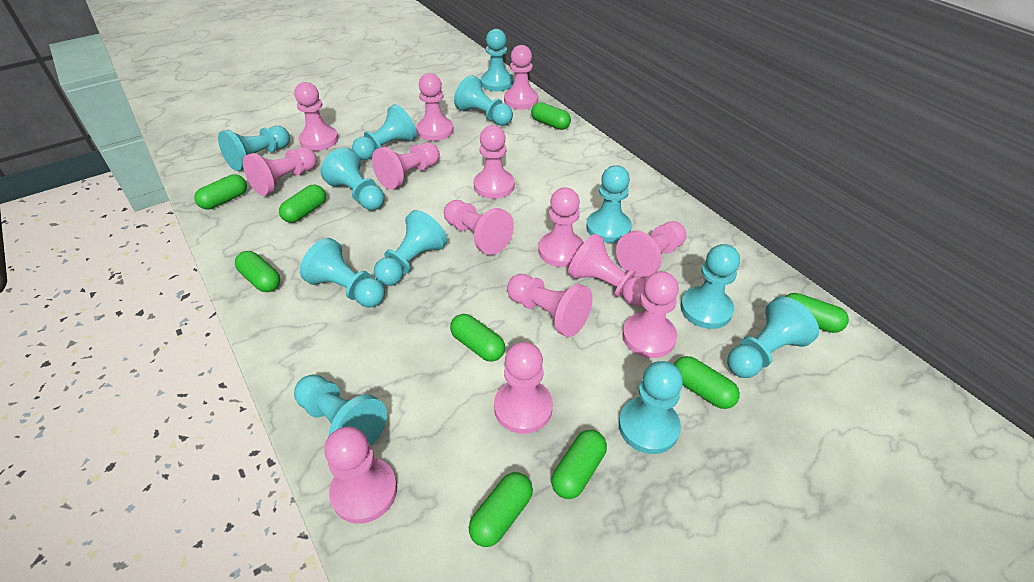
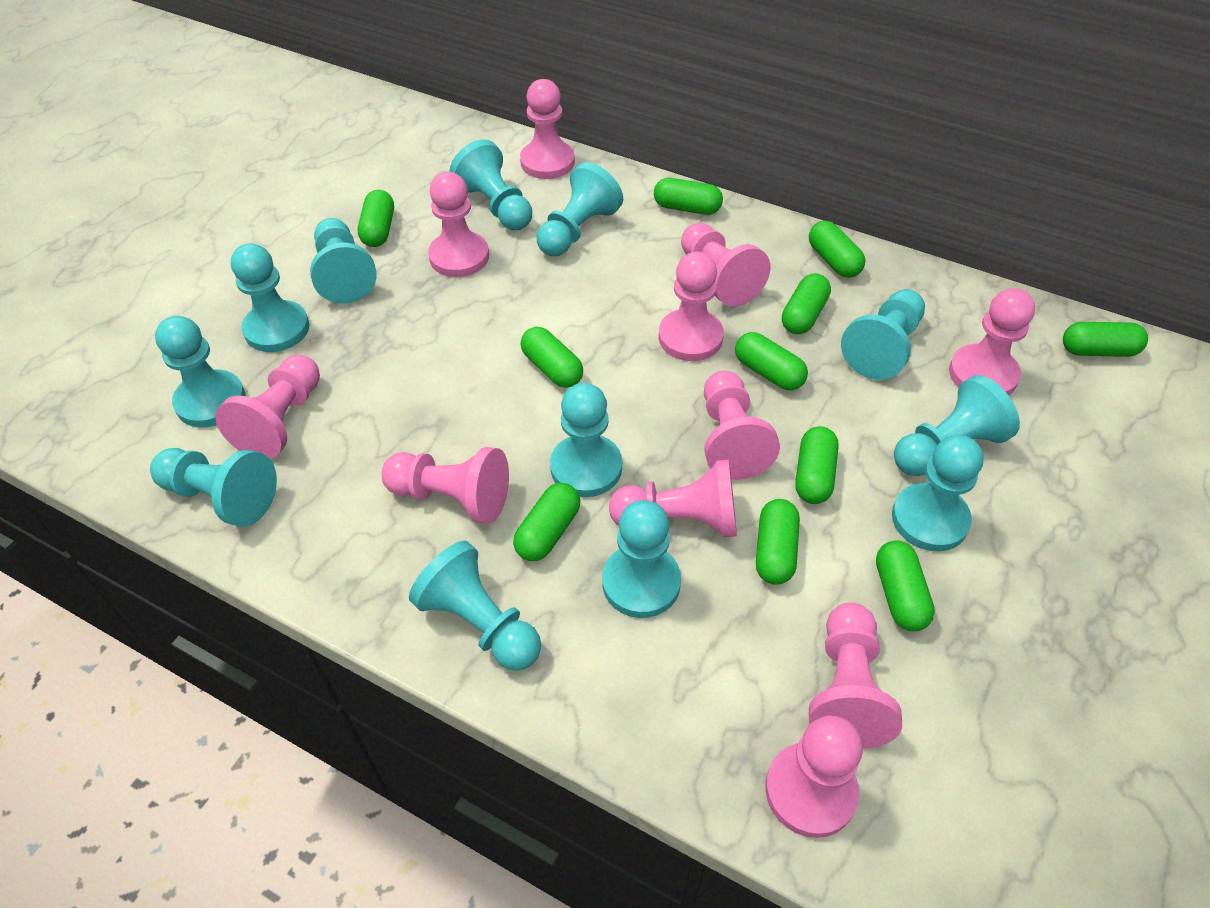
green capsule: [194,174,247,209] [235,251,280,292] [279,185,326,223] [450,314,505,362] [469,472,533,547] [531,102,571,130] [551,430,607,499] [674,356,740,409] [785,293,849,333] = 9 -> [358,190,394,247] [513,483,580,561] [521,327,583,388] [654,178,723,215] [735,332,808,390] [756,499,800,585] [782,273,831,334] [795,426,839,504] [809,221,865,278] [876,540,935,631] [1063,322,1148,357] = 11
pink pawn: [243,147,317,196] [294,82,338,151] [324,427,397,524] [372,143,440,190] [416,73,454,141] [444,200,514,255] [474,125,515,199] [494,342,553,434] [504,45,538,110] [507,274,593,337] [538,187,584,267] [568,234,647,306] [616,221,686,279] [622,271,679,358] = 14 -> [215,355,320,459] [381,447,509,524] [428,172,489,277] [520,79,575,179] [609,459,737,537] [659,252,724,361] [681,223,771,307] [704,371,780,480] [766,716,863,838] [809,603,902,749] [949,288,1035,396] = 11

